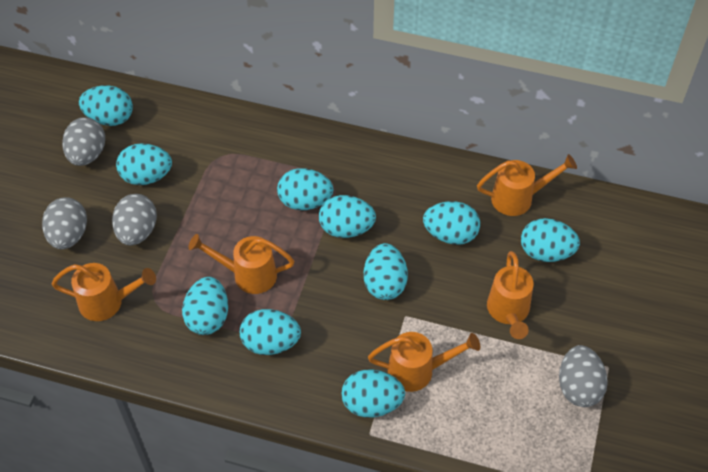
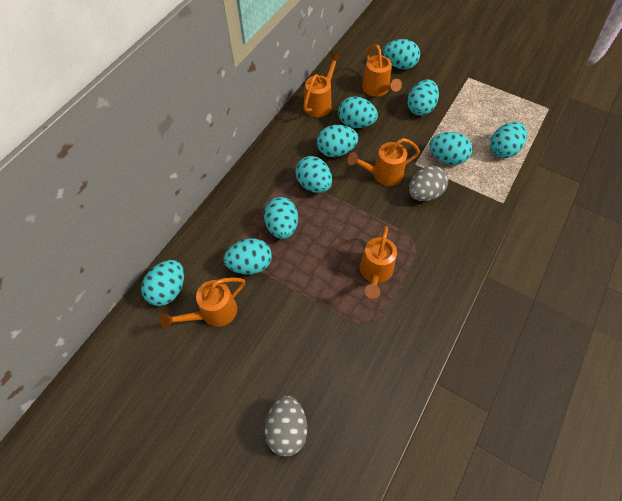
grey egg: [42,197,87,249] [62,118,105,166] [112,194,157,245] [559,345,608,407] = 4 -> [265,396,307,457] [409,166,448,201] = 2

